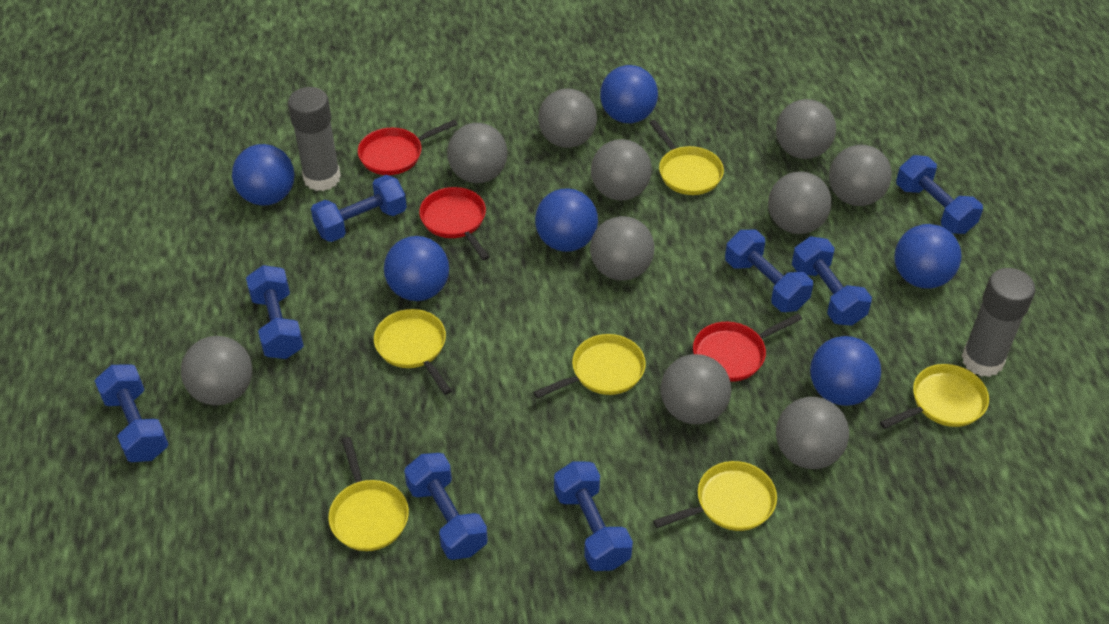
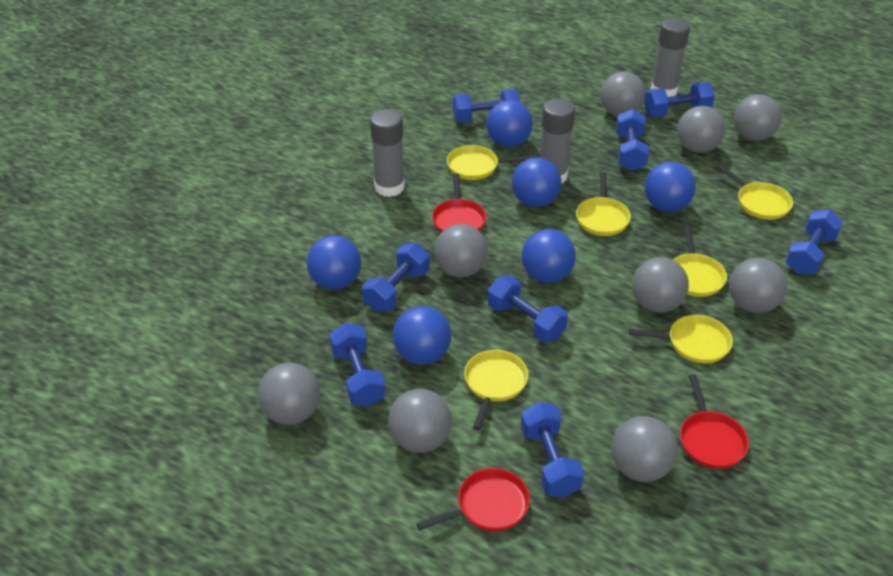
grey ball: [181,336,252,405] [447,123,508,183] [538,88,597,148] [590,216,654,281] [591,139,652,201] [661,354,731,424] [768,171,832,234] [776,99,836,159] [776,397,849,469] [829,145,892,206] = 10 -> [258,363,320,425] [388,389,452,453] [434,224,488,278] [600,72,646,116] [611,416,678,482] [632,257,689,313] [677,106,725,153] [729,258,787,313] [734,94,782,141] = 9
grey glue stick: [288,87,341,191] [961,268,1036,377] = 2 -> [370,109,405,197] [540,98,575,184] [651,18,690,97] = 3

